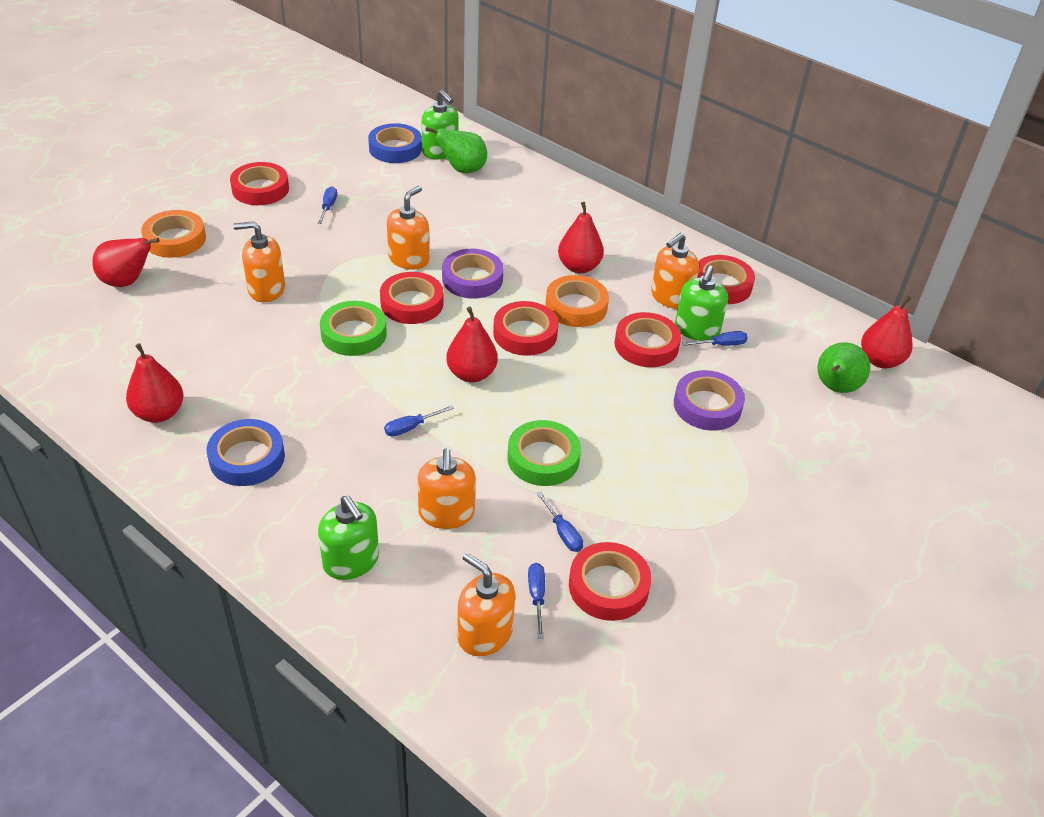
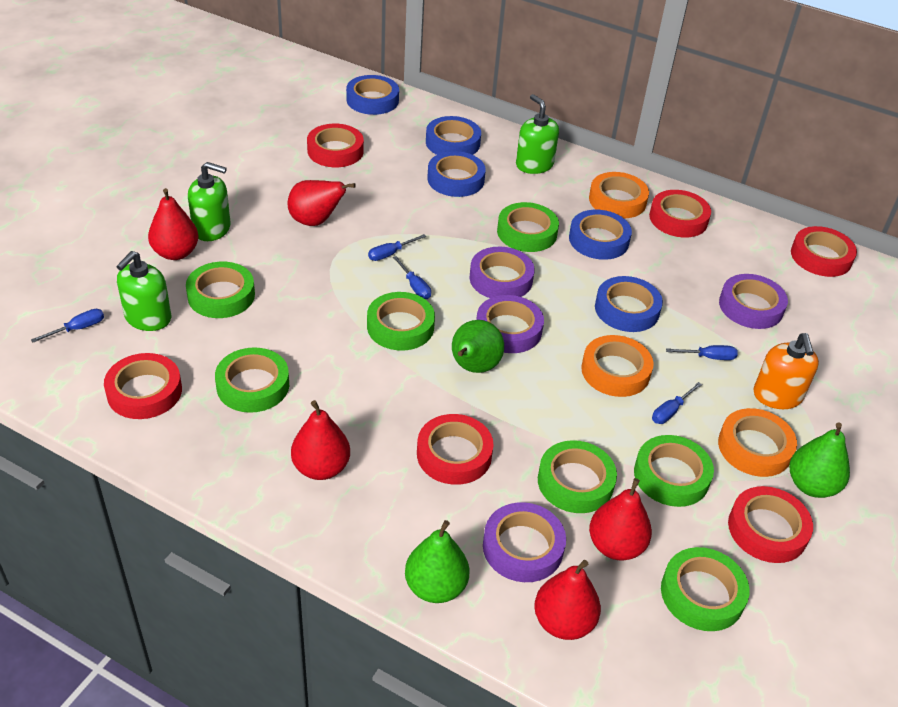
blue tape: [206,419,285,486] [368,123,422,163] = 2 -> [346,75,399,115] [426,116,481,155] [427,151,486,197] [569,210,632,260] [595,276,663,332] = 5
green pear: [425,127,487,173] [817,342,871,393] = 2 -> [405,520,470,603] [452,320,504,373] [790,422,850,498] = 3
green tape: [320,301,387,356] [507,420,581,486] = 2 -> [186,262,255,318] [215,347,289,413] [367,292,435,351] [497,202,559,252] [538,440,617,513] [634,435,714,507] [661,547,750,631] = 7
orange soap dispenser: [233,221,285,302] [387,186,429,270] [418,448,476,529] [457,553,515,656] [651,233,699,309] = 5 -> [753,333,819,409] = 1
orange tape: [141,210,206,258] [545,275,609,327] = 2 -> [581,335,654,397] [589,172,649,219] [718,408,797,477] = 3
purple tape: [442,249,504,299] [674,370,745,431] = 2 -> [470,247,534,298] [476,295,544,353] [483,502,566,582] [719,274,788,329] = 4

